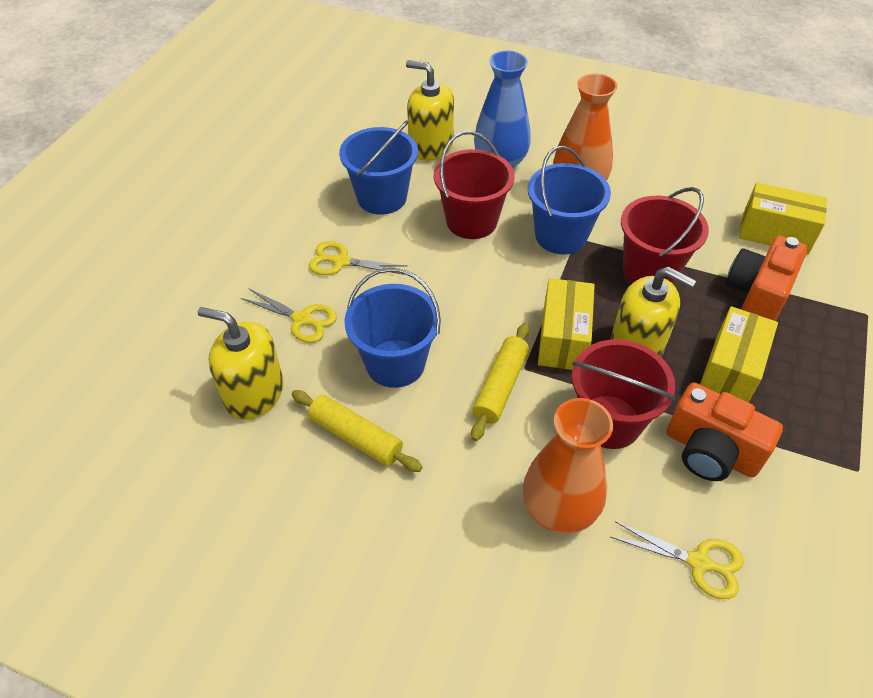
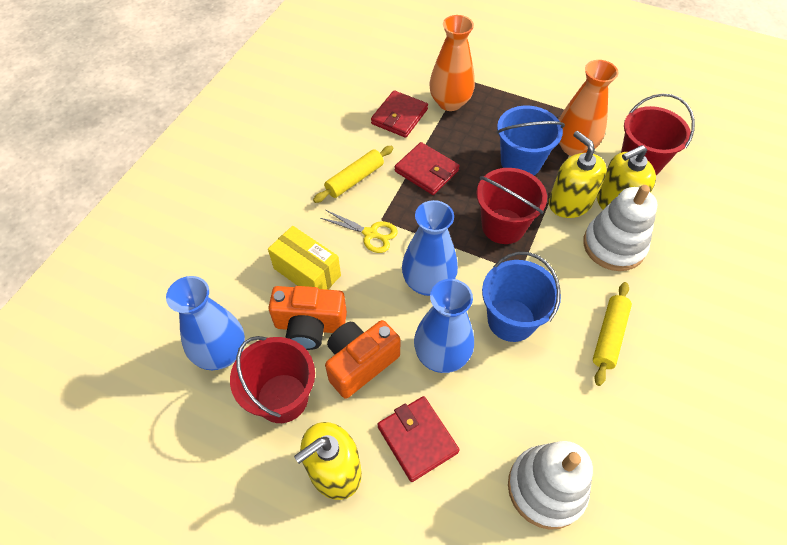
blue bucket: [339,121,418,215] [344,268,441,388] [528,146,611,254] = 3 -> [482,252,561,342] [496,106,565,175] = 2
blue vase: [474,51,531,169] = 1 -> [166,276,245,370] [402,200,458,296] [414,279,474,373] = 3
red wallet: none = 0 -> [371,90,428,138] [377,396,460,482] [395,142,460,195] = 3
white stacking toy: none = 0 -> [508,441,593,530] [583,185,658,271] = 2
yellow box: [538,278,595,370] [700,306,778,403] [739,182,827,255] = 3 -> [268,226,341,290] = 1
yellow scissors: [240,288,337,343] [309,241,407,275] [611,521,744,599] = 3 -> [321,210,398,253] = 1

